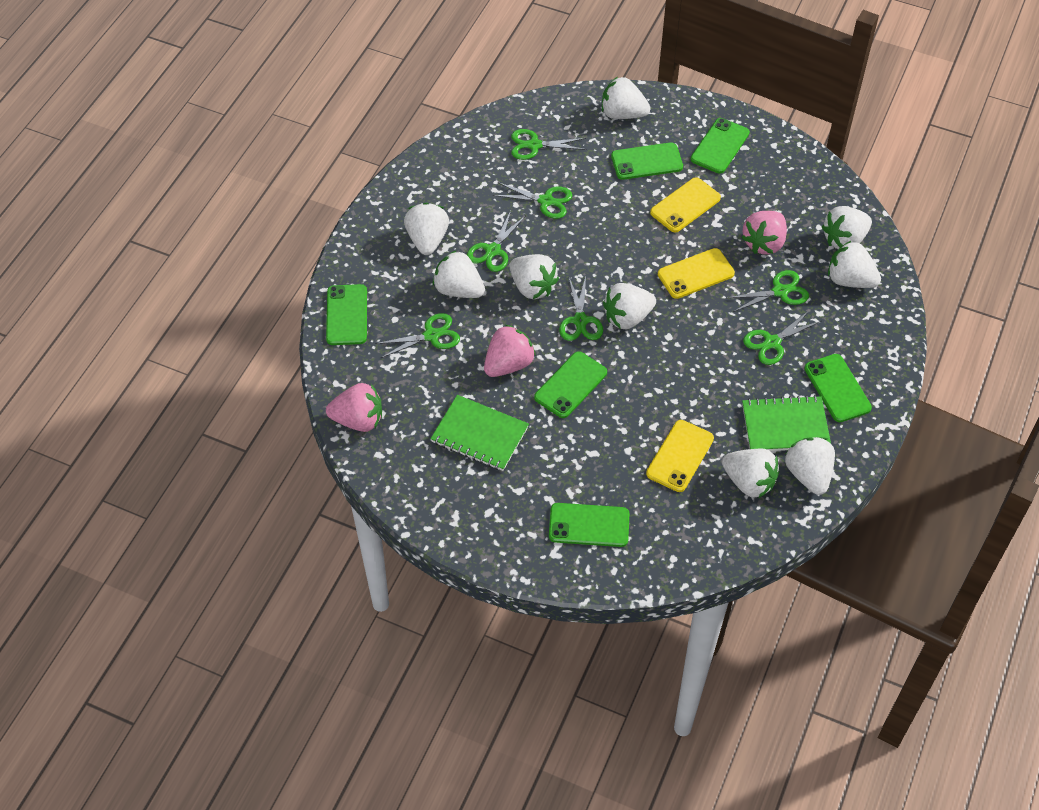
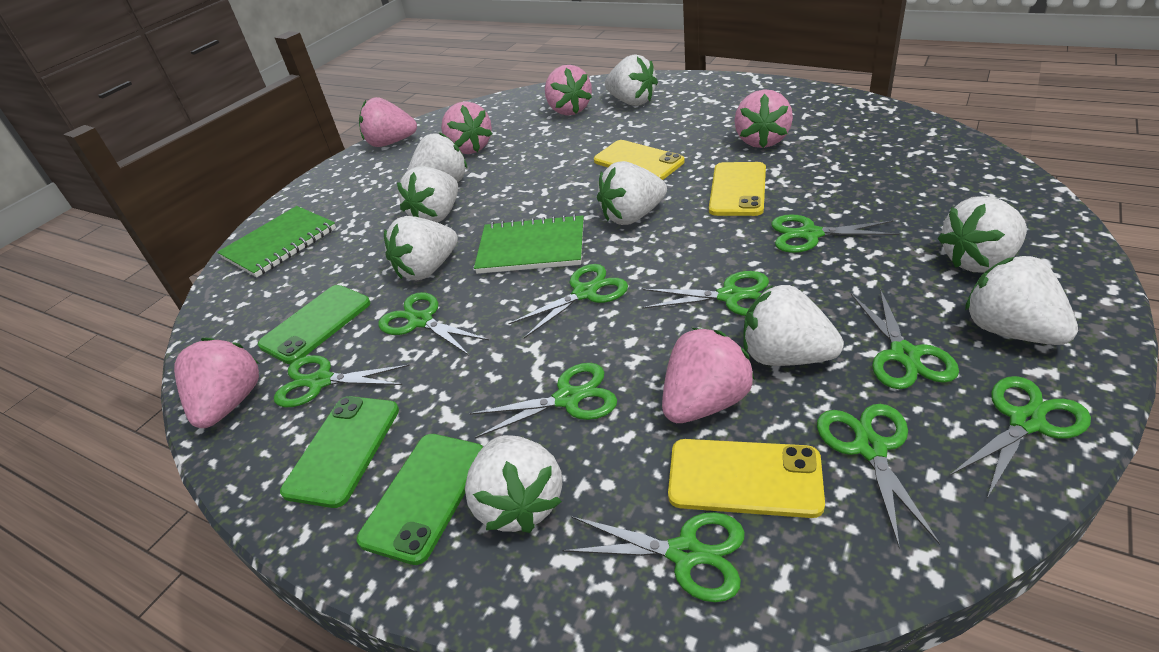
green phone: [326,284,367,345] [534,351,607,418] [549,503,630,547] [611,142,683,180] [691,118,750,174] [804,354,872,422] = 6 -> [258,285,370,364] [280,396,399,508] [357,434,483,565] = 3
green scissors: [375,313,460,358] [467,211,525,272] [493,182,573,219] [511,129,587,160] [559,277,603,341] [727,270,809,312] [743,310,821,365] = 7 -> [274,355,410,407] [378,292,489,355] [469,363,617,438] [508,264,628,338] [562,512,745,602] [642,271,769,316] [771,214,900,253] [817,404,940,548] [851,289,959,389] [949,376,1091,498] = 10
pink strawberry: [326,383,382,432] [484,325,536,377] [741,211,787,255] = 3 -> [174,338,260,428] [359,97,417,147] [441,101,492,154] [545,65,592,116] [662,328,755,423] [734,89,793,148] = 6

